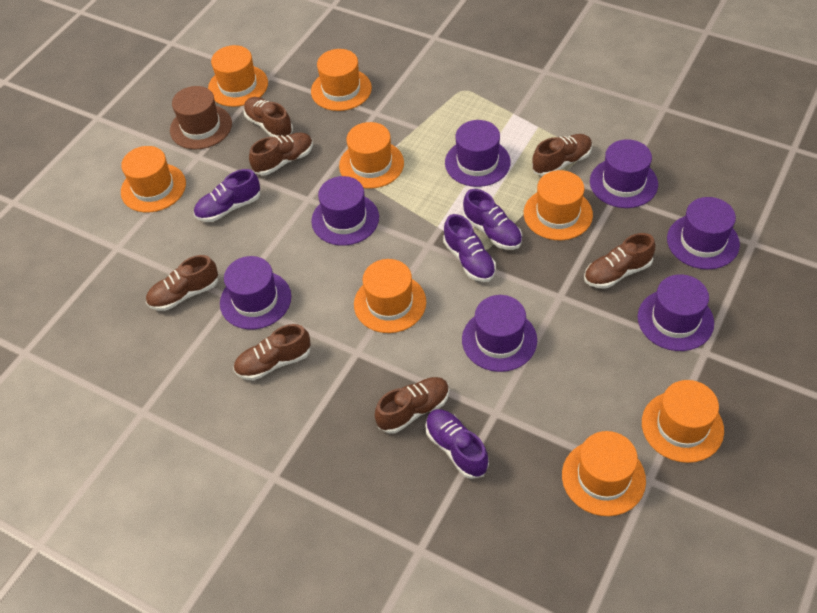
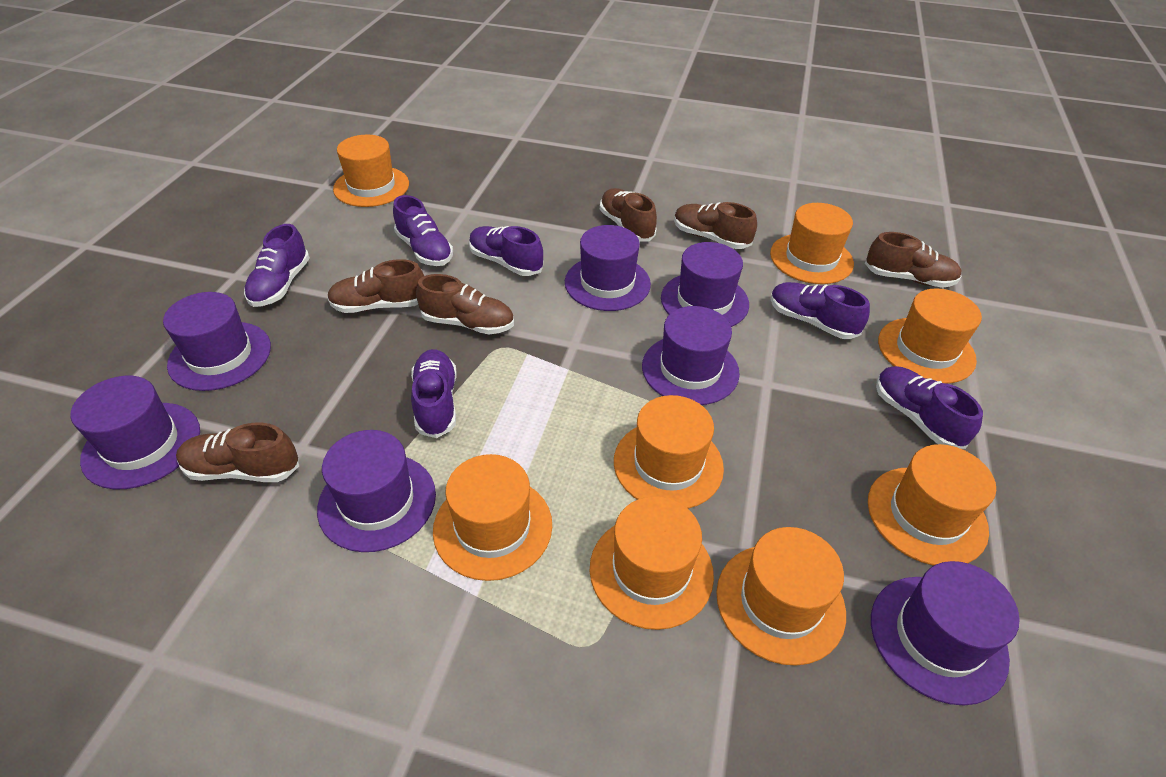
brown hat: [170,86,232,149] = 1 -> none = 0
brown shoe: [146,255,218,311] [233,324,311,381] [243,97,293,137] [249,132,313,175] [375,377,450,434] [532,134,592,176] [584,233,655,289] = 7 -> [176,422,299,482] [327,259,424,313] [416,274,514,334] [600,188,657,242] [674,202,757,249] [865,232,962,288] = 6
purple shoe: [194,169,260,222] [425,409,489,479] [443,214,496,282] [463,189,522,250] = 4 -> [244,224,310,307] [393,195,453,266] [411,349,457,438] [469,226,544,276] [770,282,870,339] [876,366,983,449] = 6

